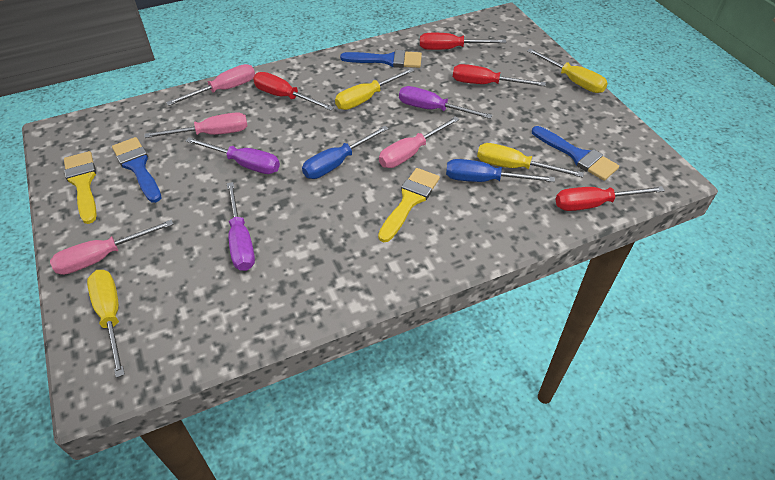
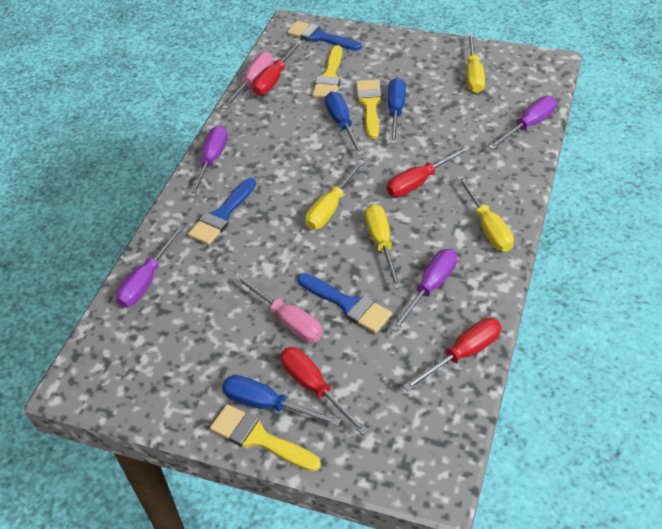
blue screwdriver: [302,126,389,179] [446,159,555,182] = 2 -> [222,375,341,426] [325,92,364,156] [388,78,406,144] = 3
pink screwdriver: [50,219,174,275] [145,112,248,138] [166,64,255,106] [379,116,460,168] = 4 -> [222,52,273,110] [235,275,323,342] = 2
purple screwdriver: [186,137,280,174] [227,182,255,271] [399,86,492,119] = 3 -> [116,225,184,307] [189,126,228,197] [391,249,457,332] [488,96,556,150] = 4
yellow brush: [64,151,97,224] [378,168,440,242] = 2 -> [210,404,321,472] [312,45,342,98] [356,79,382,139] = 3

